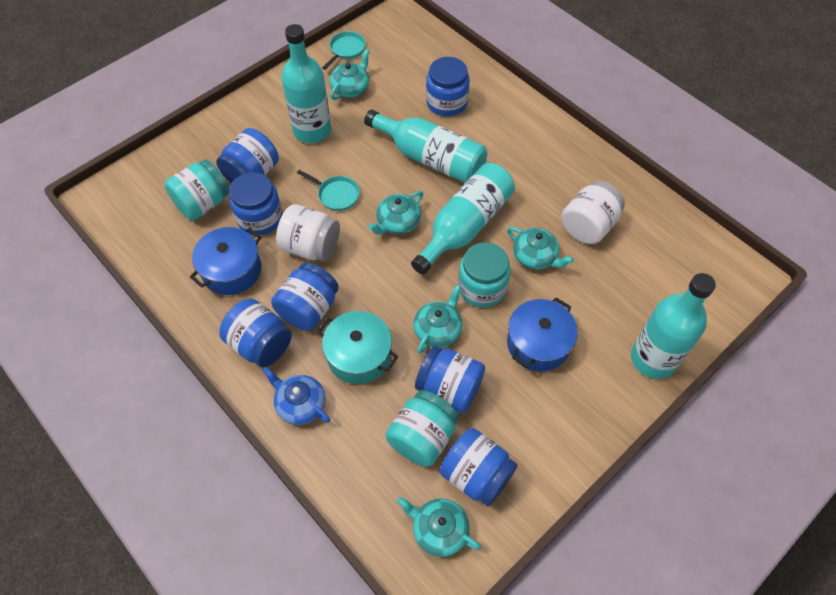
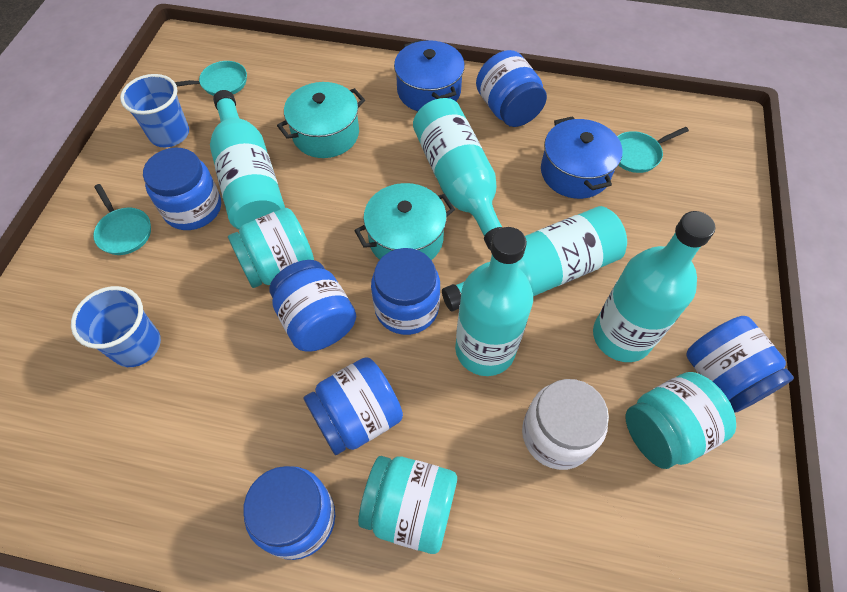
blue cup: none = 0 -> [71,286,161,367] [120,74,189,148] = 2
blue teapot: [262,367,331,425] = 1 -> none = 0
turquoise bottle: [281,24,331,143] [364,110,487,183] [411,163,515,275] [631,273,716,379] = 4 -> [210,90,285,229] [413,98,503,250] [442,206,627,311] [455,227,533,376] [593,211,715,362] = 5
turquoise pan: [297,170,360,211] [322,31,366,70] = 2 -> [93,184,151,255] [175,61,247,96] [617,127,689,173] = 3
turquoise pot: [317,311,398,384] = 1 -> [277,82,365,158] [354,183,455,260] = 2
turquoise teapot: [330,49,370,100] [368,191,424,234] [397,497,481,557] [413,285,462,354] [507,227,574,270] = 5 -> none = 0
white jar: [276,204,340,261] [561,181,625,244] = 2 -> [522,379,609,470] = 1

